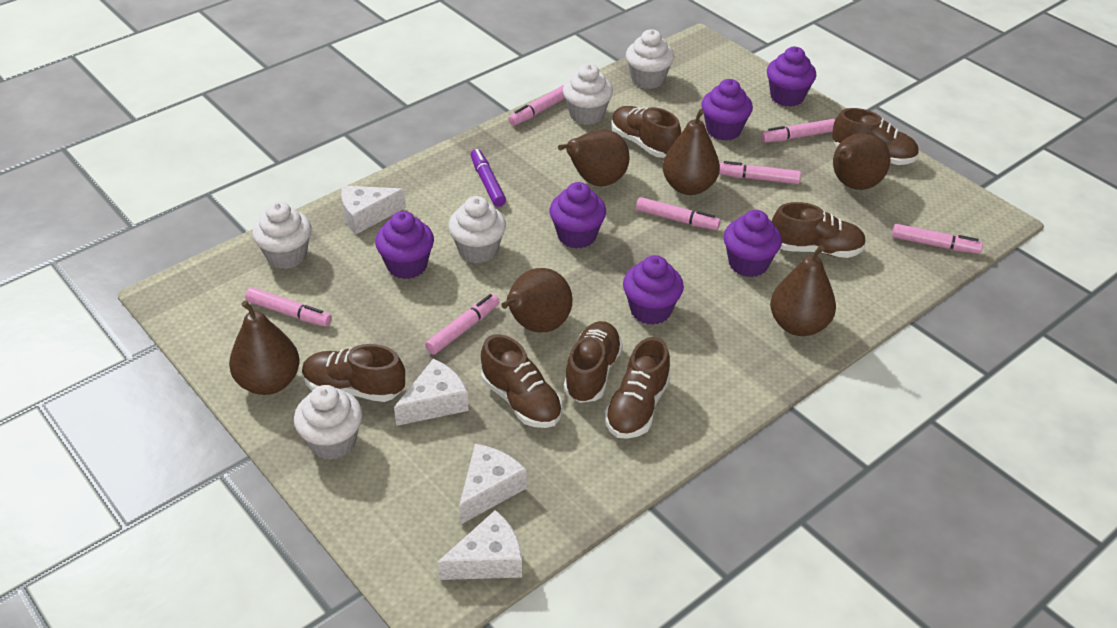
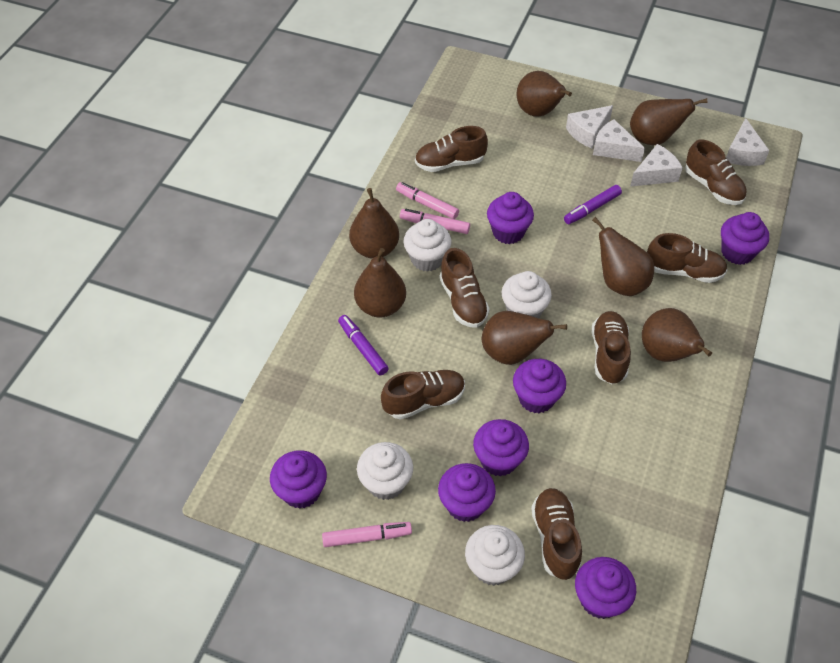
brown pear: [229,300,300,395] [501,268,573,332] [558,129,630,186] [663,109,720,195] [770,245,836,336] [833,133,890,190] = 6 -> [349,188,399,259] [354,248,406,318] [482,311,567,365] [516,71,572,117] [592,217,654,296] [630,98,708,145] [642,308,712,362] = 7
pink marker: [245,287,332,327] [425,294,500,355] [508,85,565,126] [636,197,721,230] [719,161,801,184] [761,119,835,142] [892,224,983,254] = 7 -> [322,522,412,547] [396,182,459,219] [400,209,470,234] = 3
purple cupcake: [375,211,434,279] [550,182,606,249] [623,255,684,325] [701,79,753,141] [724,210,782,277] [767,47,816,107] = 6 -> [270,450,327,509] [438,463,496,522] [473,419,529,477] [487,192,534,244] [513,359,566,413] [575,557,636,619] [721,212,769,265] = 7
purple marker: [471,149,506,207] = 1 -> [338,315,389,376] [564,185,622,224] = 2
white cupcake: [252,201,311,269] [294,385,363,460] [448,196,506,263] [563,64,613,125] [626,29,674,89] = 5 -> [357,442,413,500] [404,219,452,272] [465,525,525,586] [502,271,552,318] = 4

